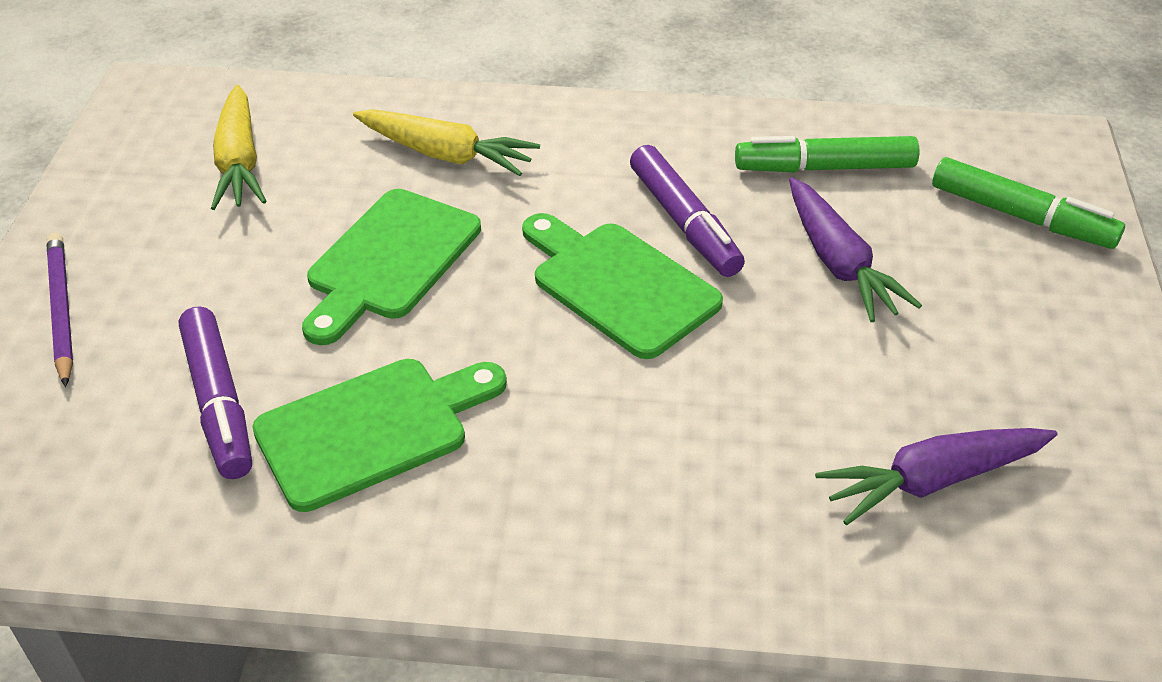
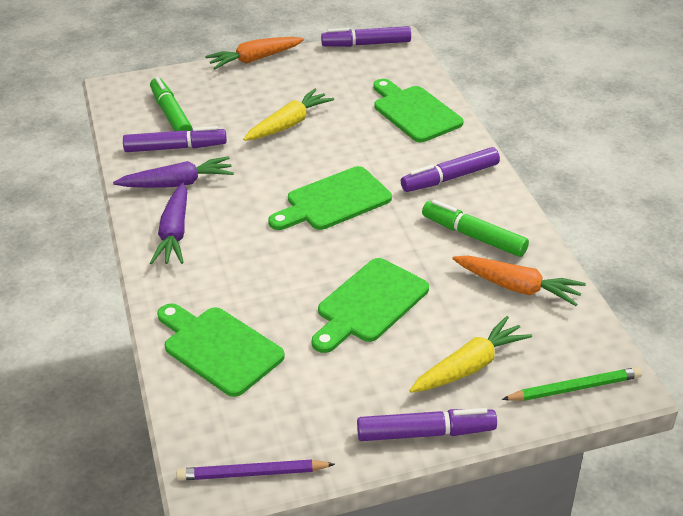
green cutting board: [252,359,507,512] [302,189,481,345] [522,213,723,359] = 3 -> [157,303,285,397] [268,166,392,230] [312,258,429,353] [373,79,463,142] = 4
green pencil: none = 0 -> [502,367,642,401] = 1
orange carrot: none = 0 -> [205,37,304,69] [452,256,586,306] = 2
purple marker: [179,306,252,479] [630,145,745,277] = 2 -> [123,126,227,152] [321,26,411,47] [357,408,497,441] [401,147,500,192] = 4

